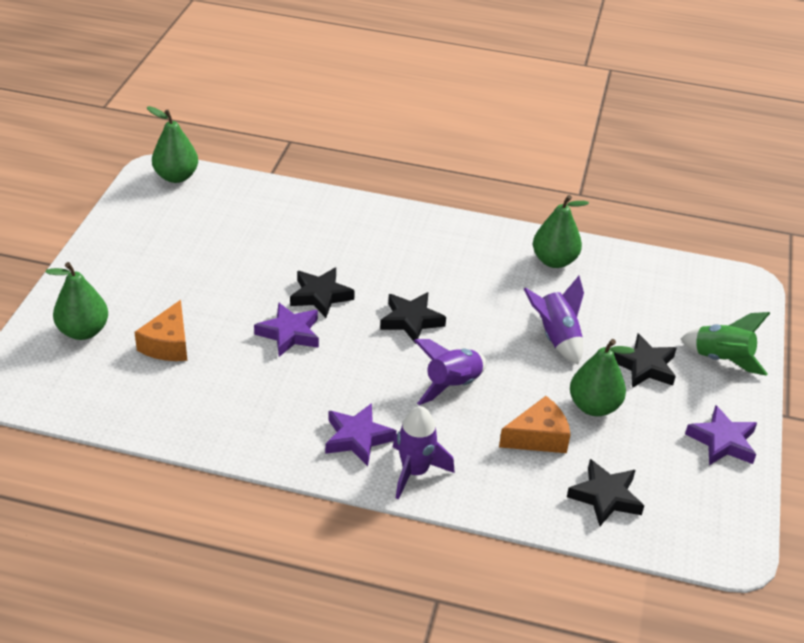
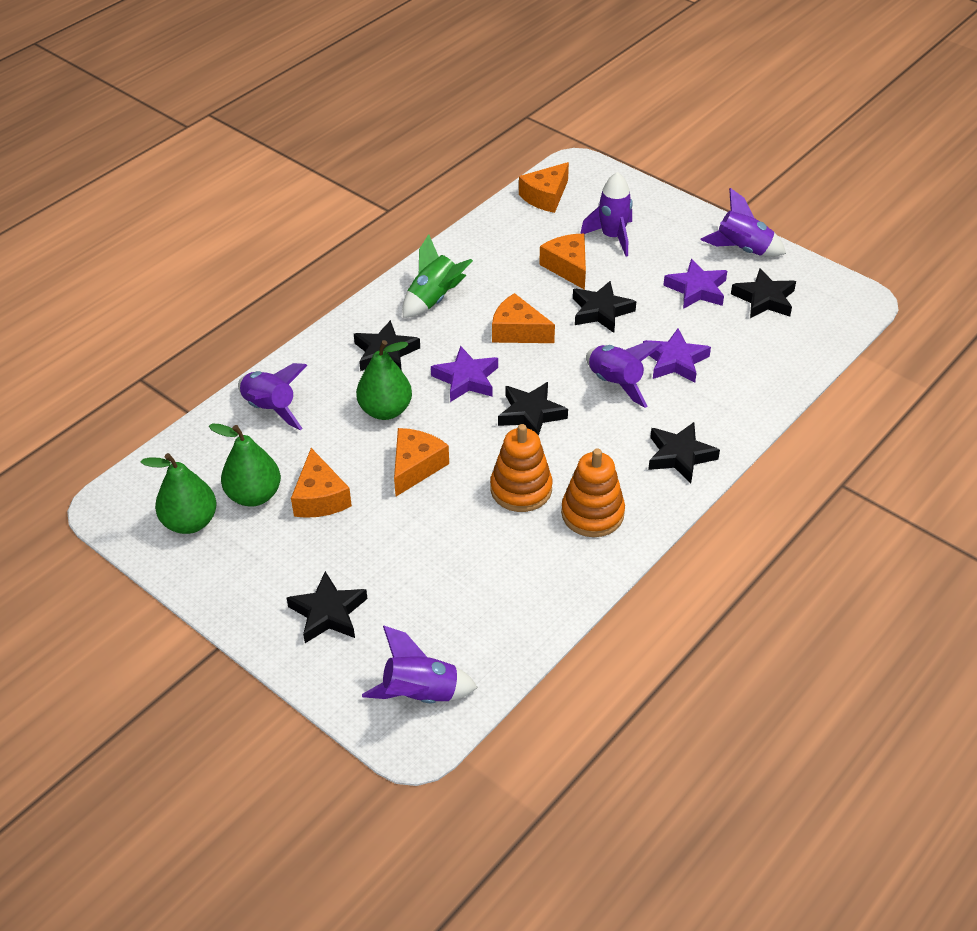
black star: [290,268,355,318] [380,292,446,344] [567,459,644,526] [614,333,676,388] = 4 -> [287,571,367,643] [354,320,420,371] [498,382,568,436] [573,281,636,333] [648,422,720,483] [731,268,796,318] = 6
green pear: [45,262,108,340] [147,106,198,183] [533,195,589,268] [570,339,635,416] = 4 -> [141,453,217,534] [209,423,281,506] [356,340,412,420] = 3
orange cheese: [134,300,187,361] [499,396,570,453] = 2 -> [291,448,352,518] [394,428,449,496] [492,293,555,343] [519,162,569,213] [539,234,586,290] = 5
orange stacking toy: none = 0 -> [490,424,553,512] [561,448,625,537] = 2
purple rocket: [393,406,455,500] [414,339,487,405] [524,276,584,364] = 3 -> [238,363,308,430] [362,626,478,704] [580,172,632,257] [586,341,662,408] [700,188,786,257] = 5

